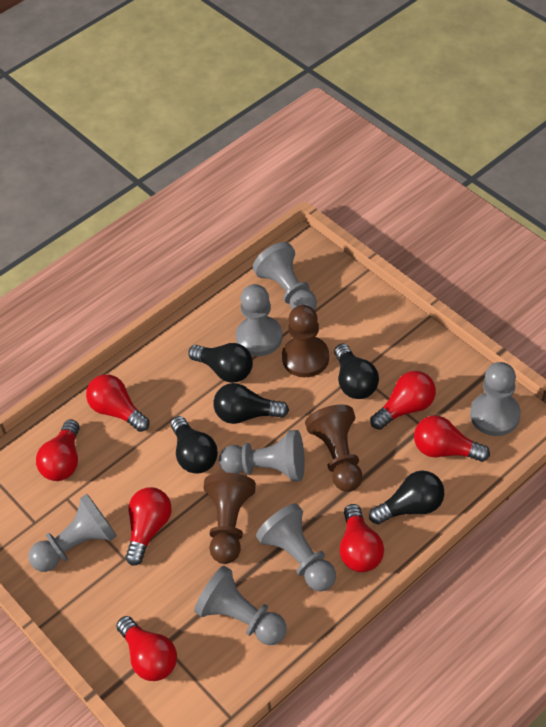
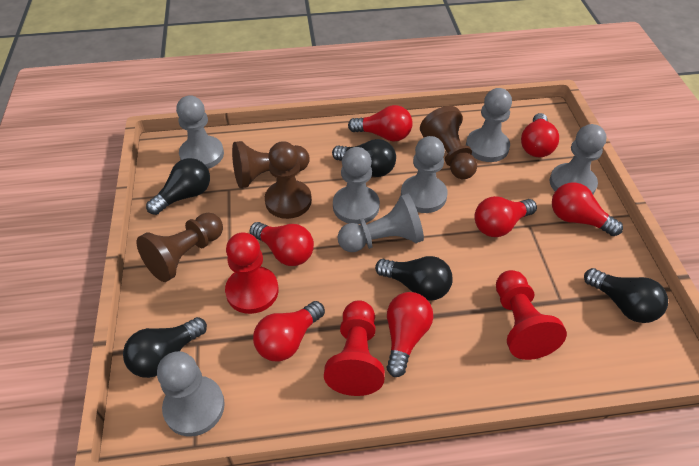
brown pawn: [204,473,256,564] [282,305,329,377] [305,405,362,492] = 3 -> [137,213,223,282] [232,141,310,188] [265,141,312,219] [420,106,477,179] = 4
red pawn: none = 0 -> [225,232,279,314] [324,300,385,396] [496,270,567,360] = 3

